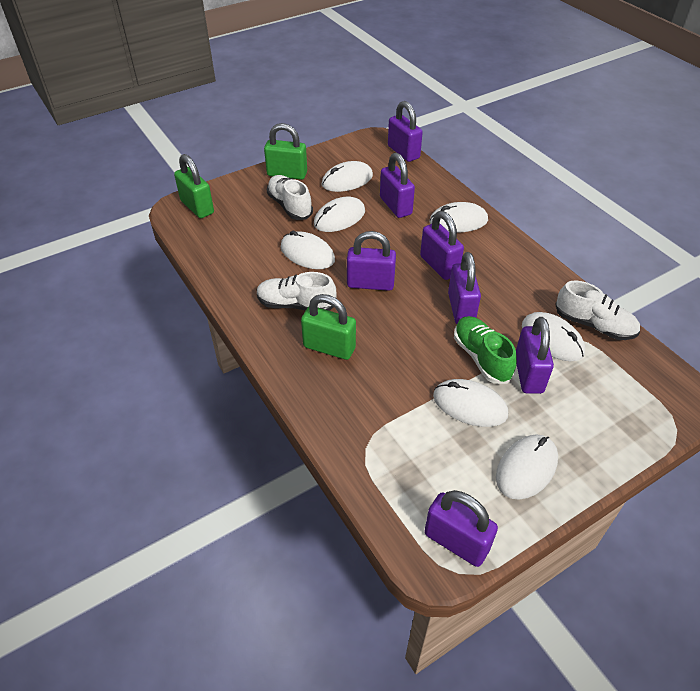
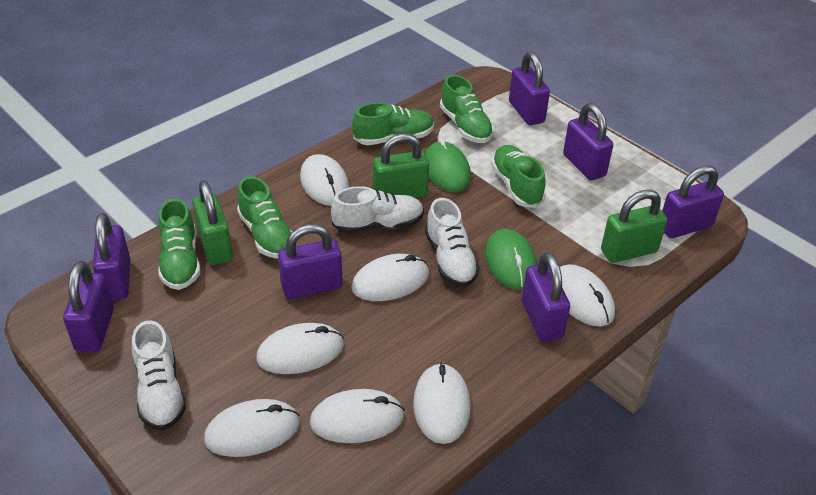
green mouse: none = 0 -> [425,139,471,192] [485,229,537,290] = 2
green shoe: [454,316,517,384] = 1 -> [158,199,200,290] [237,176,292,259] [352,102,434,145] [440,75,494,143] [491,145,546,208] = 5

